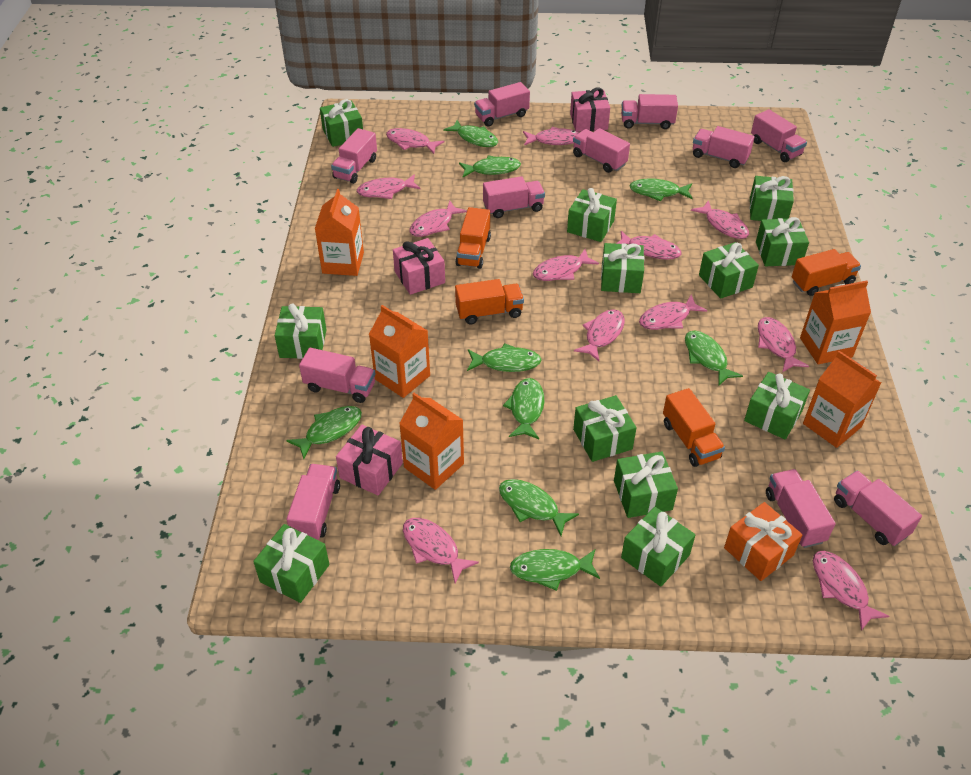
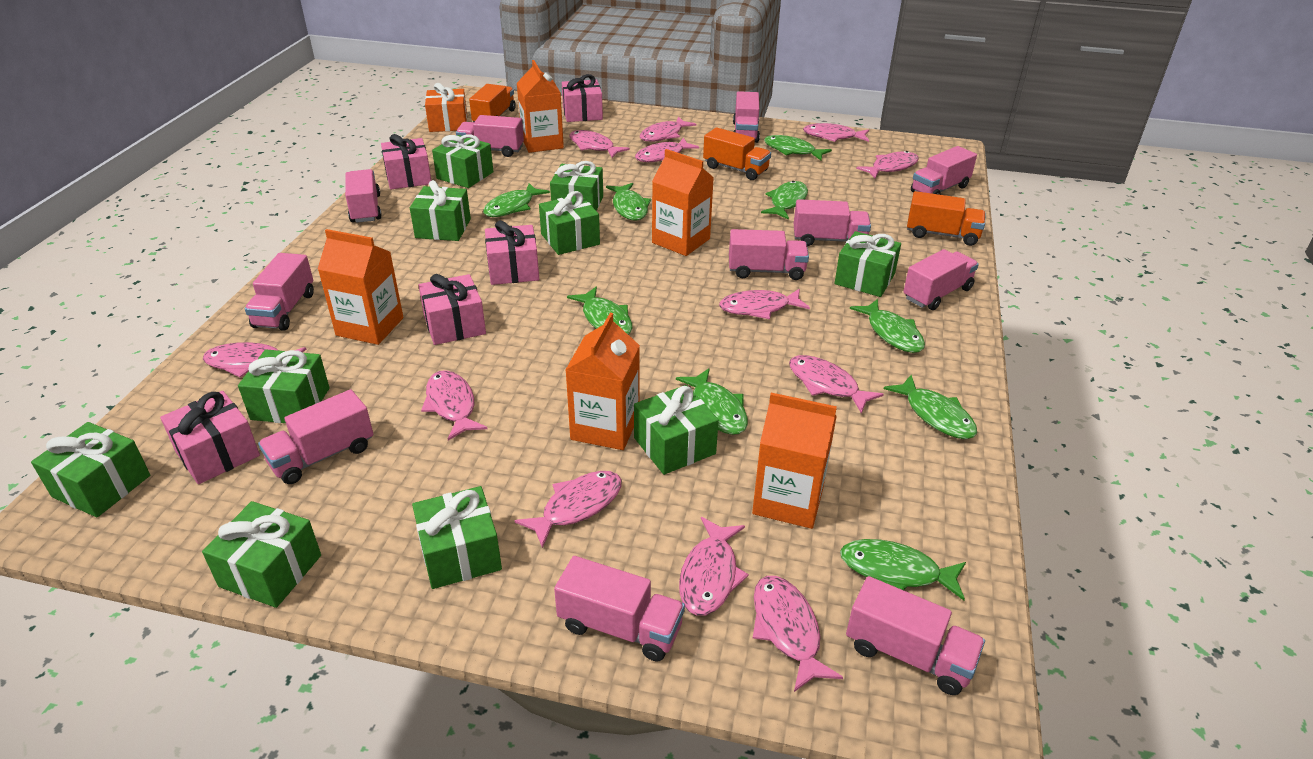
green gift: [253,524,330,603] [275,303,327,359] [320,99,363,147] [567,188,617,242] [573,395,636,462] [601,243,644,293] [614,451,678,518] [621,507,696,587] [699,242,759,299] [744,372,810,440] [750,176,794,221] [756,217,809,266] = 12 -> [31,422,150,517] [202,501,321,608] [238,349,330,423] [410,180,471,241] [412,486,502,589] [432,134,493,188] [539,191,600,255] [550,161,603,211] [634,385,719,475] [834,231,901,297] = 10
orange truck: [455,207,491,269] [455,279,524,324] [663,388,725,467] [792,249,861,296] = 4 -> [469,84,516,122] [703,127,771,180] [907,191,986,246] = 3
pink gift: [336,425,403,496] [393,238,445,295] [570,88,610,132] = 3 -> [160,391,260,484] [381,134,431,189] [418,274,486,345] [485,220,539,285] [562,74,603,122] = 5

